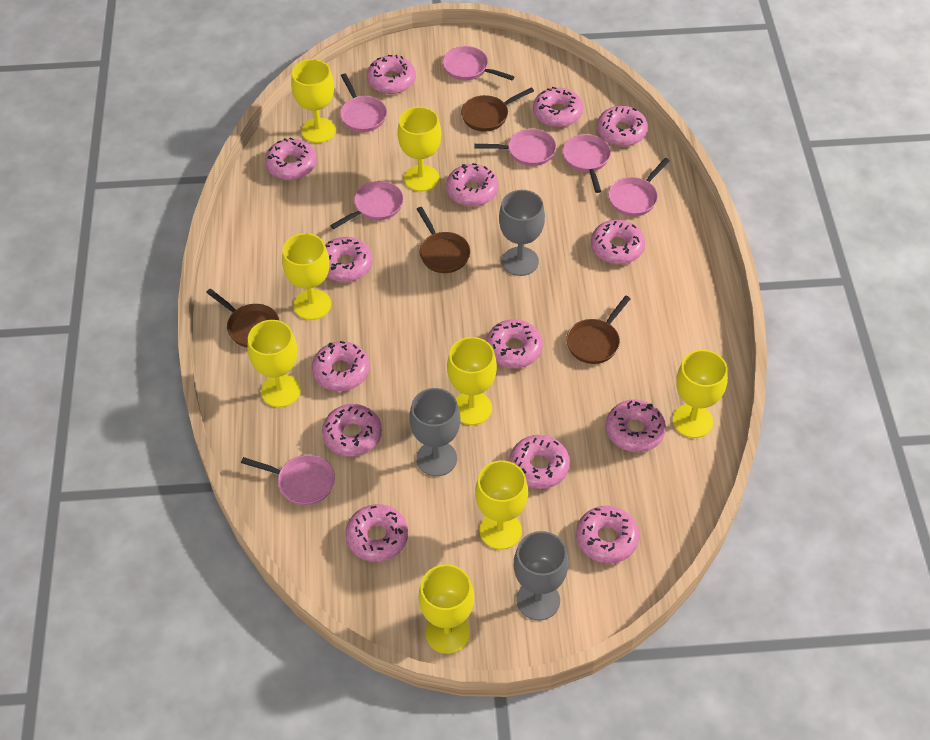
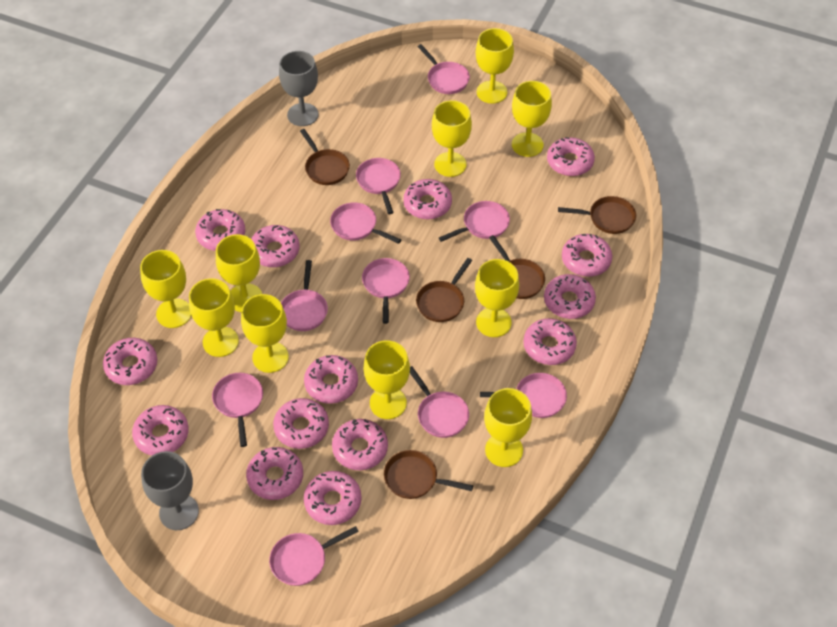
brown pan: [206,288,280,348] [417,207,470,273] [461,87,534,132] [566,296,631,364] = 4 -> [300,129,350,185] [384,450,473,499] [416,258,472,322] [489,235,545,299] [558,196,636,234] = 5
grey goblet: [409,388,461,476] [499,190,545,276] [514,531,569,621] = 3 -> [141,451,199,530] [279,51,319,126] = 2
pink pan: [241,455,335,505] [330,181,404,229] [340,73,387,132] [443,46,515,80] [474,129,556,166] [563,134,611,193] [608,158,670,216] = 7 -> [212,373,263,447] [269,526,359,586] [281,260,328,331] [330,202,401,244] [356,158,401,214] [362,258,410,324] [410,366,469,438] [418,44,470,94] [439,201,510,242] [480,373,567,418] = 10
yellow goblet: [248,320,301,407] [282,233,331,320] [291,59,336,143] [397,107,441,191] [418,564,474,654] [447,337,497,425] [475,461,528,550] [673,350,728,438] = 8 -> [140,250,191,328] [189,278,239,357] [216,234,262,312] [241,294,289,373] [364,340,410,419] [432,100,472,177] [475,259,519,337] [476,28,514,104] [484,388,532,467] [512,81,552,157] = 10

